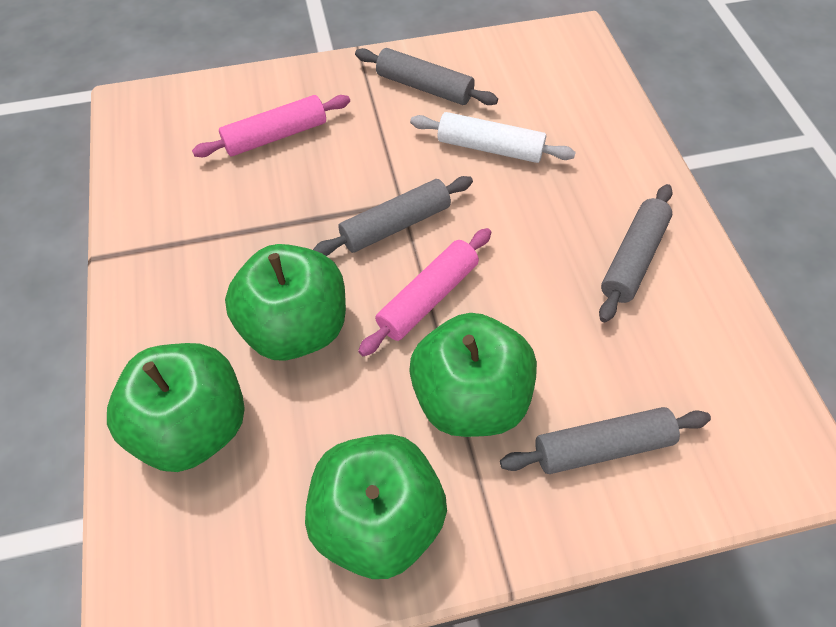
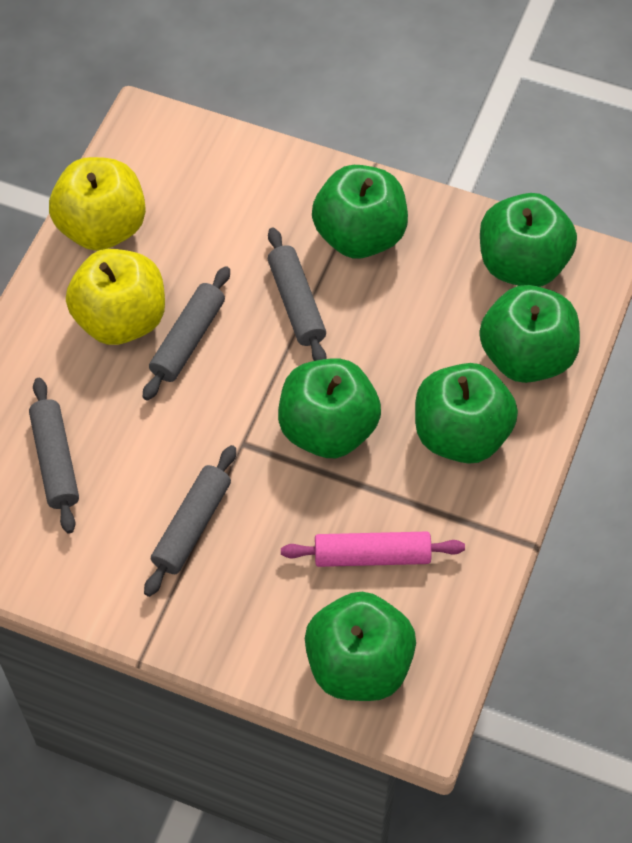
green apple: [107,343,245,472] [225,244,346,361] [305,434,447,579] [409,313,537,437] = 4 -> [278,358,381,458] [305,592,416,701] [312,165,408,259] [415,363,518,464] [479,285,580,383] [480,193,577,287] = 6
pink rolling pin: [192,95,350,157] [358,228,491,356] = 2 -> [281,532,465,567] = 1
white rolling pin: [410,112,576,163] = 1 -> none = 0
yellow apple: none = 0 -> [49,157,146,251] [66,249,165,345] = 2

